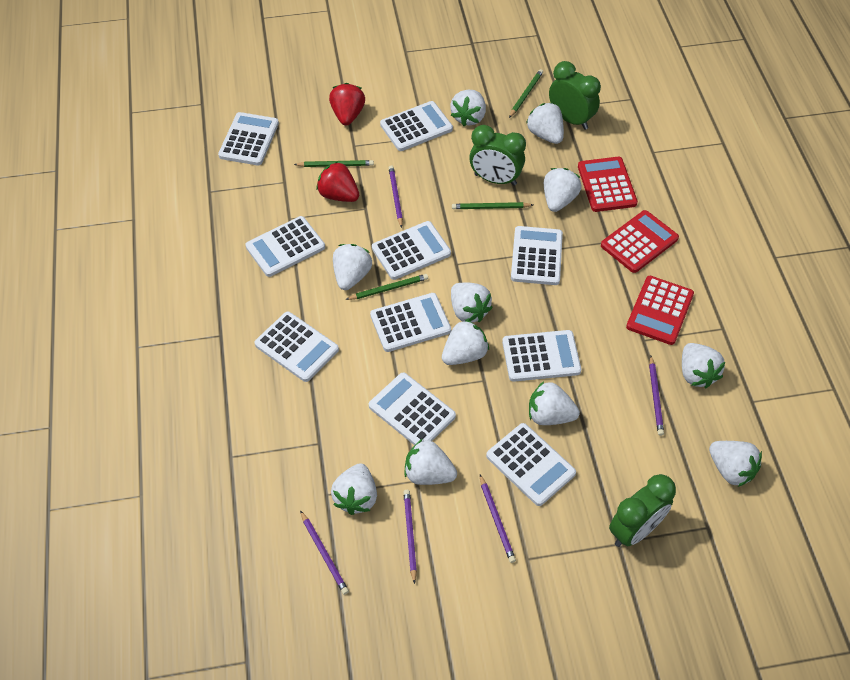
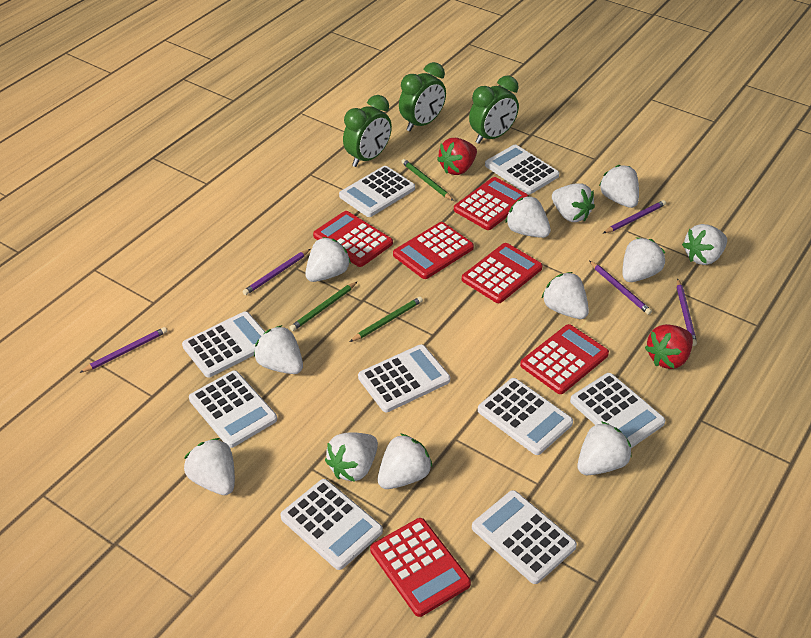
green pencil: [294,160,374,167] [345,274,428,300] [452,202,533,209] [509,69,543,118] = 4 -> [289,281,358,331] [350,297,423,342] [401,159,454,201] = 3
red calculator: [578,157,638,212] [601,210,679,273] [626,276,694,345] = 3 -> [313,211,393,267] [370,518,471,617] [393,222,474,279] [454,177,529,230] [462,243,542,303] [520,324,609,394] = 6
white calculator: [218,112,279,165] [245,216,325,277] [254,312,339,382] [369,373,456,445] [370,293,451,352] [372,221,451,280] [380,101,453,151] [486,423,576,506] [502,330,581,382] [511,226,563,285] = 10 -> [182,311,265,377] [189,370,277,448] [280,479,383,570] [339,166,415,217] [358,344,450,412] [472,490,577,584] [478,378,573,455] [485,145,559,194] [570,373,665,448] = 9
white strawberry: [331,463,377,515] [333,244,372,290] [404,439,457,485] [442,319,489,365] [450,90,486,126] [451,283,493,322] [526,103,564,144] [529,381,580,425] [544,168,581,212] [682,343,725,388] [709,441,762,487] = 11 -> [184,438,235,495] [254,325,303,374] [305,237,351,282] [325,432,378,482] [378,433,433,489] [505,196,551,238] [541,272,589,319] [552,183,595,222] [577,421,632,475] [599,165,639,208] [622,237,665,282] [682,224,727,265] = 12

